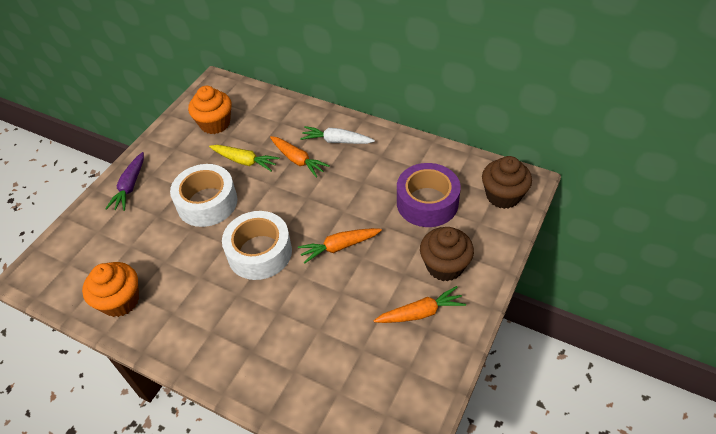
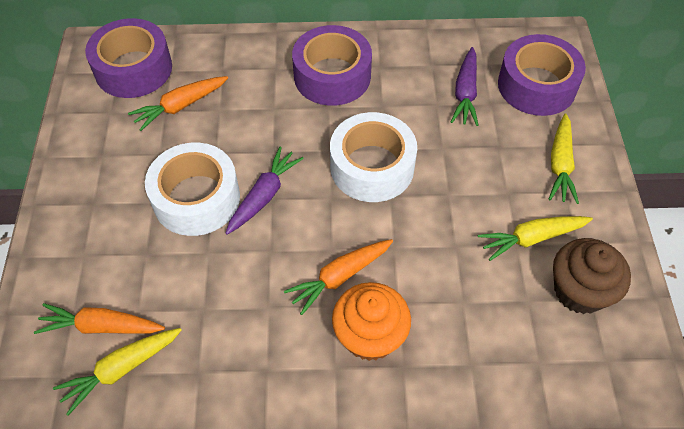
brown cupcake: [420,227,474,281] [482,156,532,209] = 2 -> [553,238,631,314] = 1
orange cupcake: [82,262,139,317] [188,86,232,134] = 2 -> [332,282,411,361] = 1
purple carrot: [105,152,144,211] = 1 -> [226,146,304,235] [451,47,478,126] = 2
purple tape: [397,163,461,227] = 1 -> [85,18,172,98] [292,25,372,106] [498,34,586,116] = 3
white carrot: [300,126,375,144] = 1 -> none = 0
yellow carrot: [209,145,280,172] = 1 -> [53,328,182,416] [478,216,593,261] [549,113,579,204] = 3

